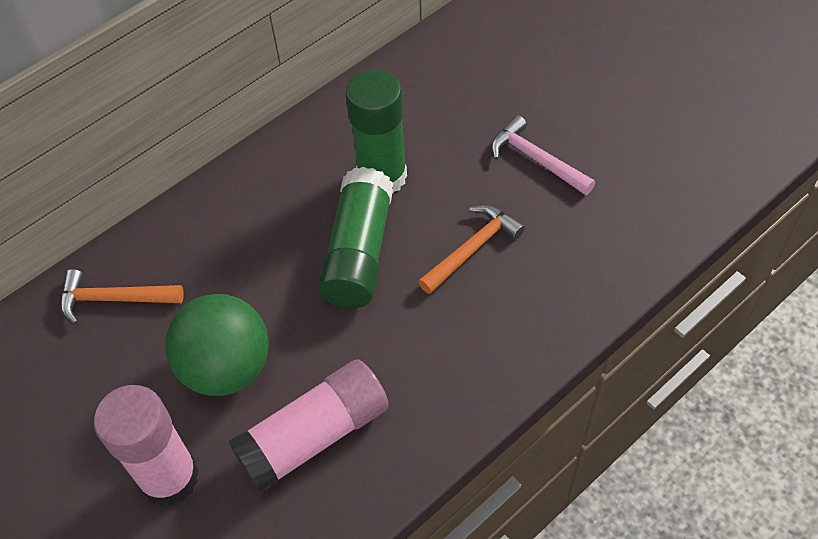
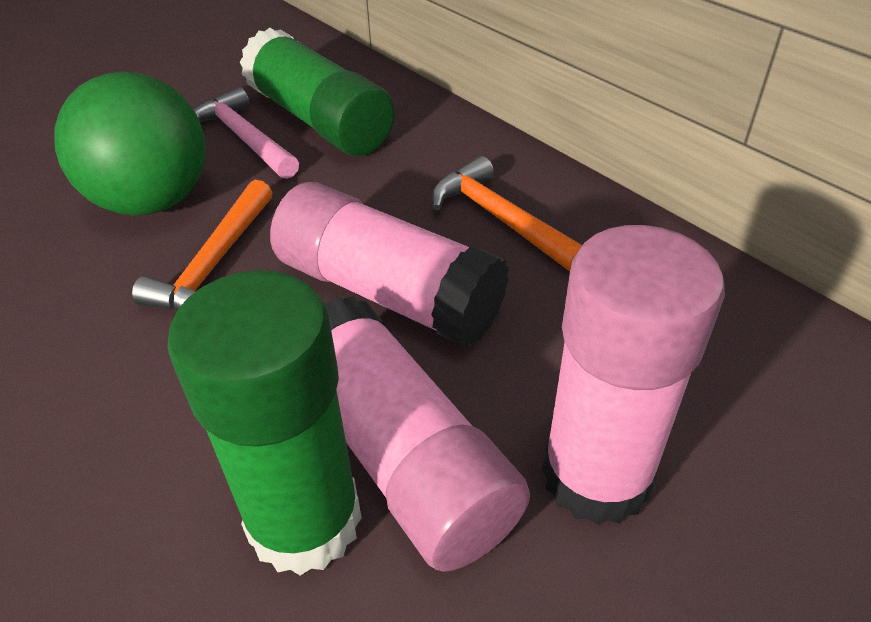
pink glue stick: [94,385,199,506] [228,359,389,493] = 2 -> [270,182,509,347] [324,296,530,572] [542,225,725,525] = 3

